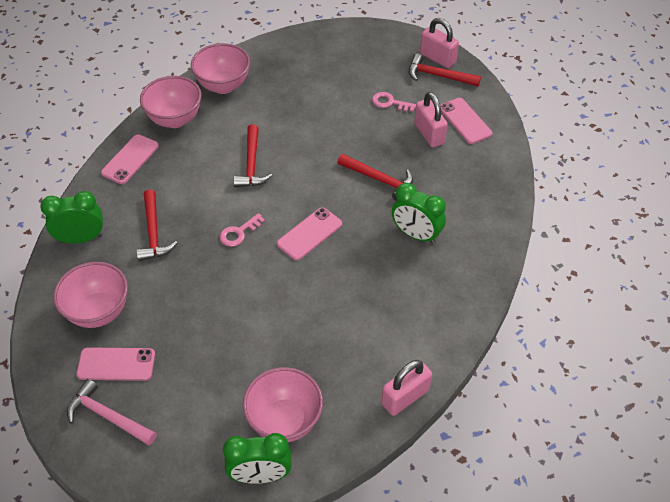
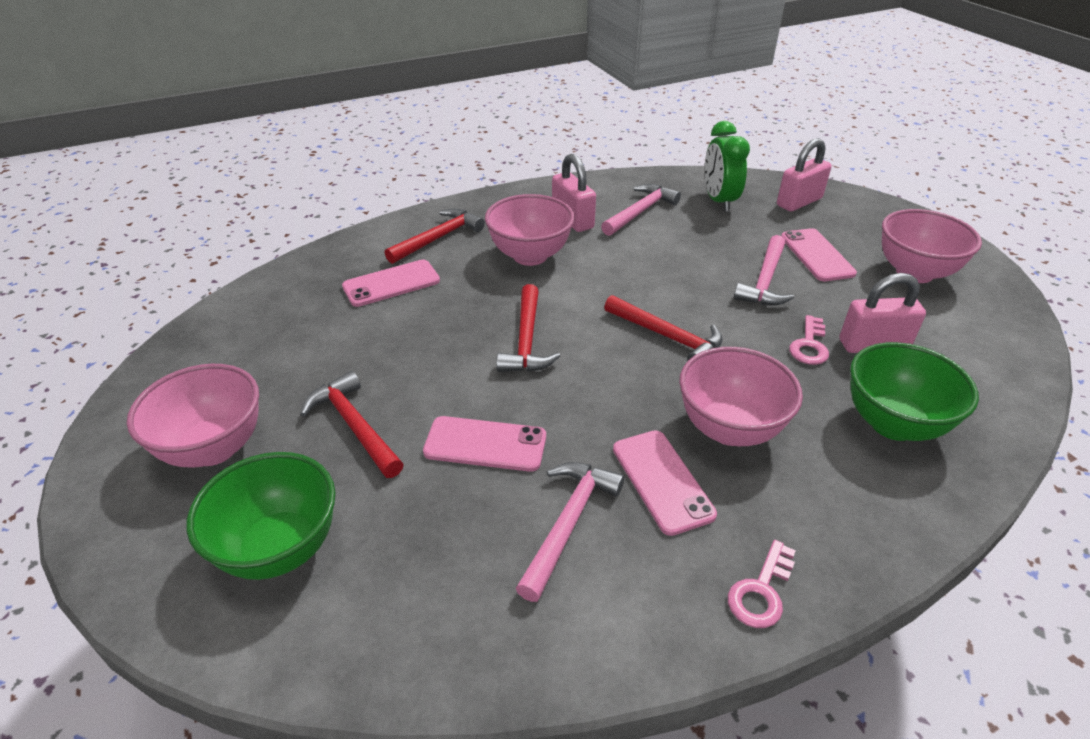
green bowl: none = 0 -> [186,452,335,580] [850,342,979,441] = 2
green clock: [40,191,103,244] [223,433,292,484] [392,183,446,244] = 3 -> [704,121,750,212] = 1
pink hammer: [67,379,157,446] = 1 -> [516,462,624,602] [601,184,681,236] [734,235,794,306] = 3

